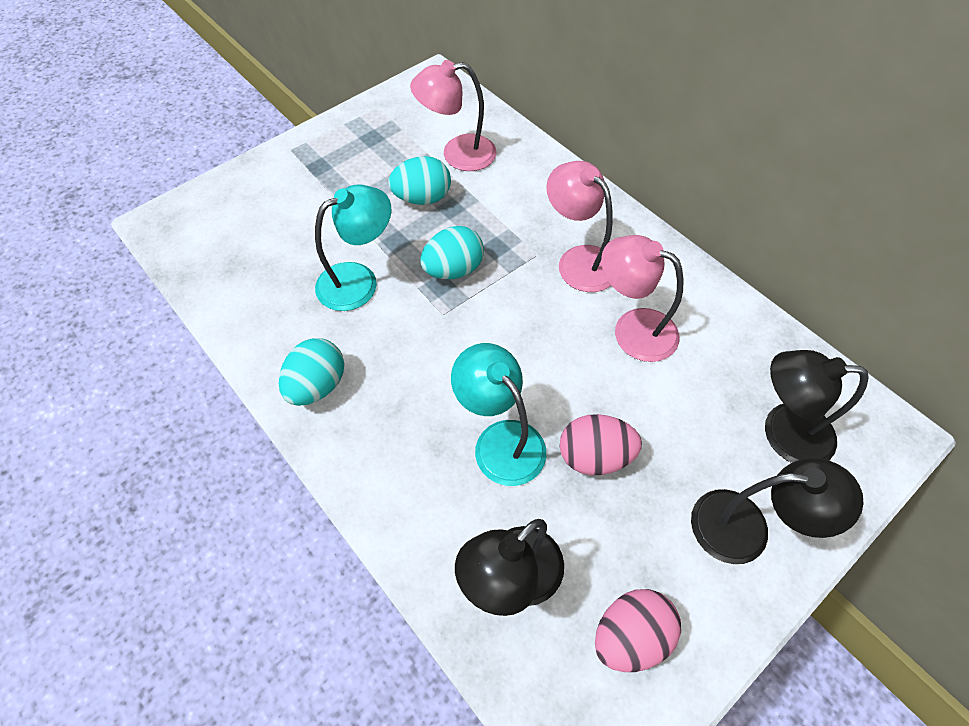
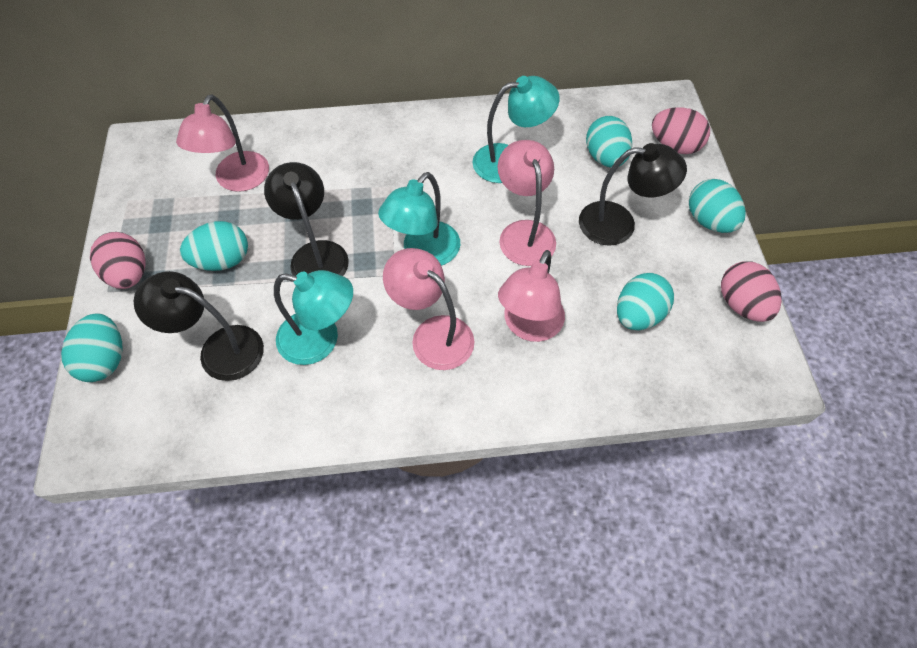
pink egg: [560,414,642,475] [595,589,681,672] = 2 -> [90,232,146,289] [652,107,710,154] [721,261,782,322] = 3
pink lamp: [410,60,496,171] [546,161,613,292] [601,235,684,362] = 3 -> [176,94,269,192] [383,248,474,370] [498,140,556,266] [498,250,565,342] = 4
turquoise egg: [279,338,344,406] [388,156,451,205] [420,226,484,279] = 3 -> [61,313,123,382] [180,221,248,271] [586,116,632,168] [617,273,674,330] [689,179,746,233] = 5
turquoise lamp: [315,185,391,311] [451,343,547,486] = 2 -> [274,270,353,365] [378,172,460,266] [472,76,560,183] = 3

